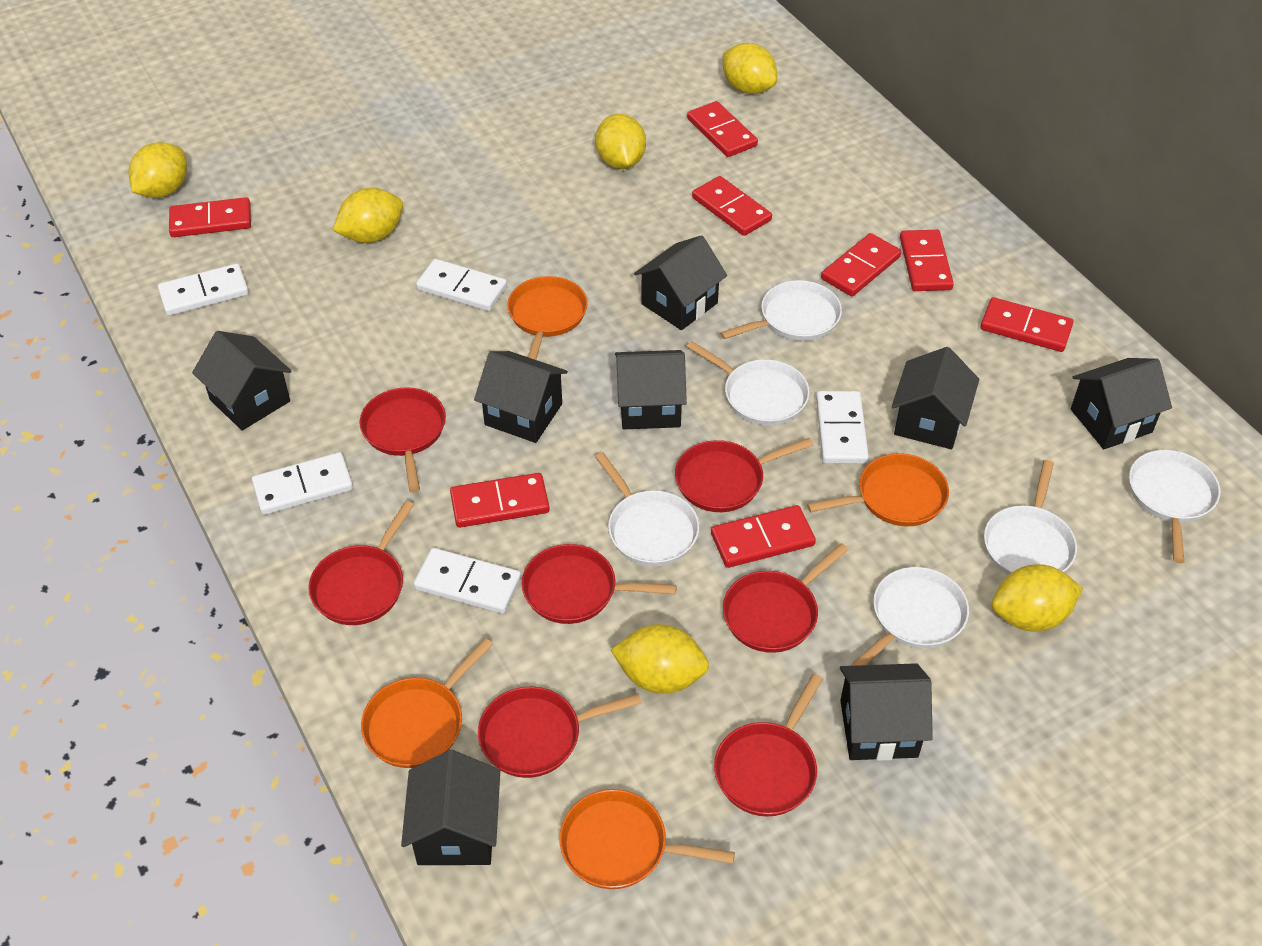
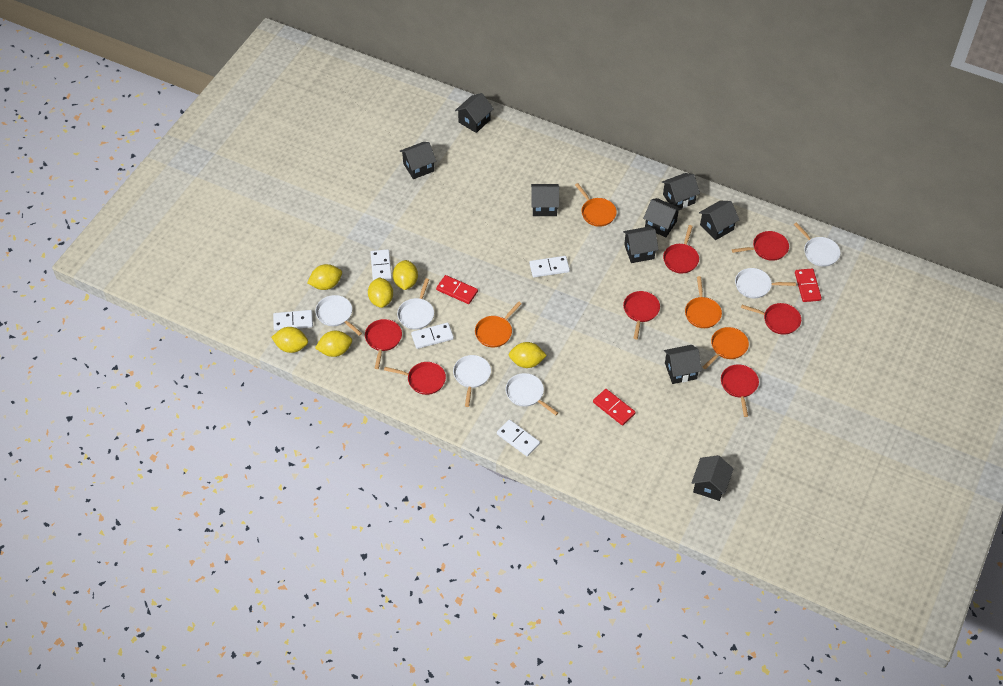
black house: [192,331,291,431] [401,750,500,865] [474,351,568,443] [615,350,687,429] [634,235,727,330] [840,663,933,761] [892,347,979,449] [1071,358,1172,449] = 8 -> [400,142,436,179] [455,93,494,133] [531,184,559,216] [623,226,659,263] [643,198,681,237] [662,173,700,209] [664,345,702,384] [691,455,733,501] [699,201,739,240] = 9
red domino: [169,197,251,237] [450,473,550,528] [687,101,758,157] [692,176,772,236] [711,505,816,568] [821,233,901,296] [900,230,954,291] [980,297,1074,352] = 8 -> [436,275,478,304] [593,389,636,426] [795,269,822,302] = 3

